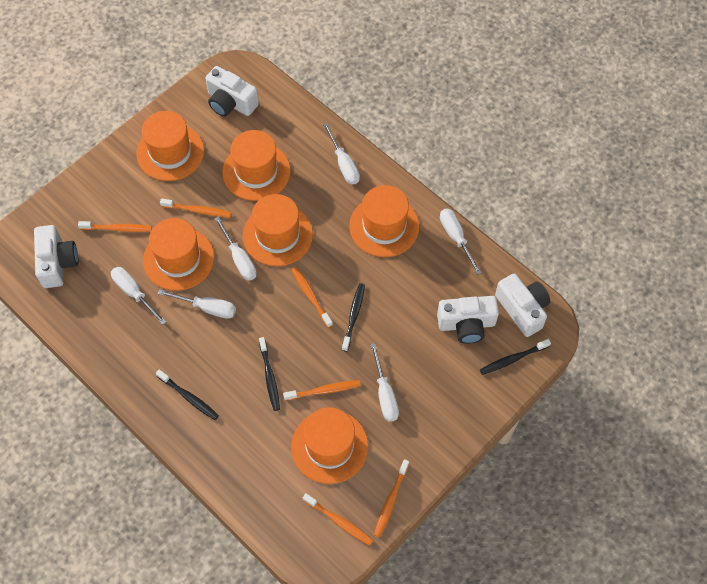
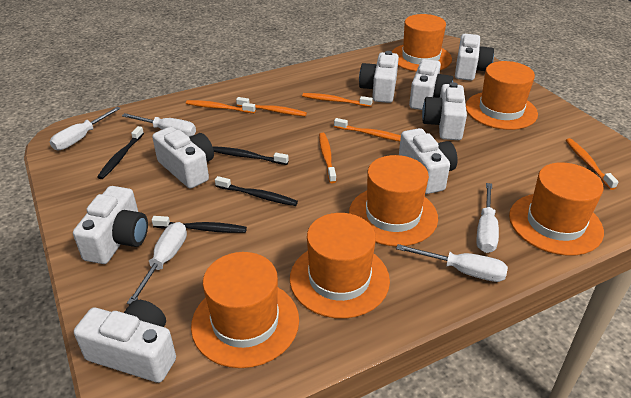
white camera: [34,225,78,288] [205,66,259,117] [437,296,499,344] [495,273,550,337] = 4 -> [73,186,148,264] [74,300,176,383] [152,127,214,188] [359,51,399,103] [399,128,458,194] [409,59,453,110] [422,82,467,140] [455,34,494,81] = 8
white screwdriver: [111,267,166,325] [158,289,236,319] [214,216,257,281] [323,123,360,184] [370,343,399,422] [440,209,482,275] = 6 -> [50,107,121,150] [122,113,196,137] [127,222,187,304] [396,244,508,282] [477,183,499,253] = 5

